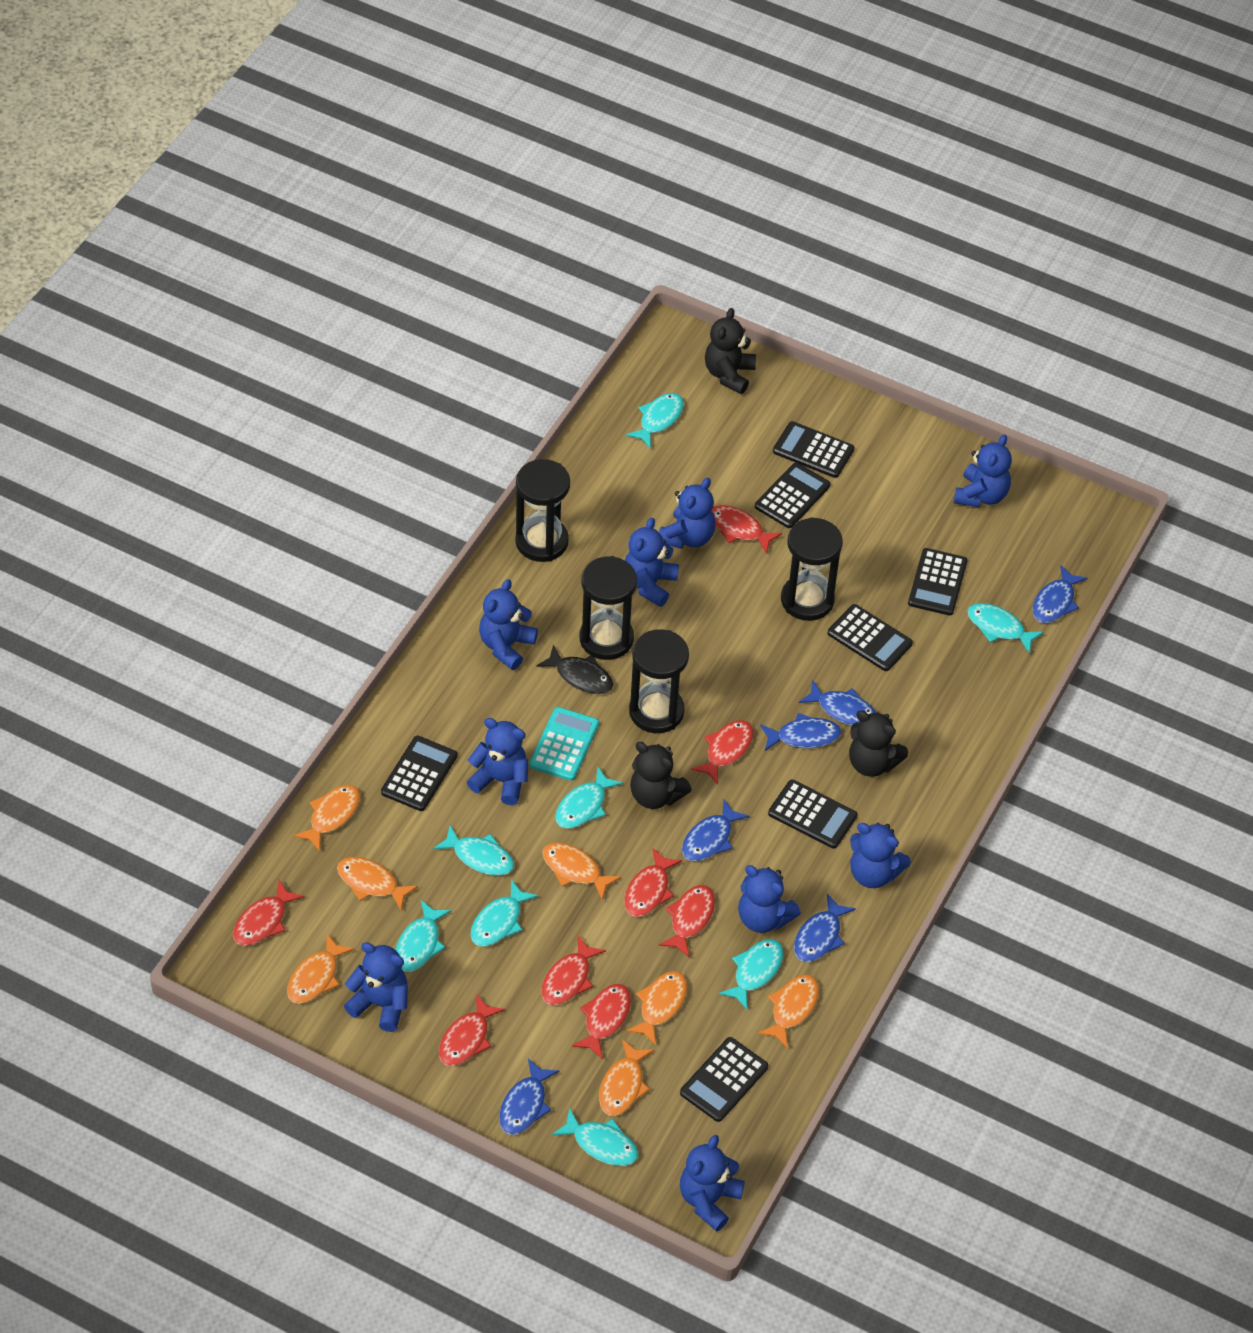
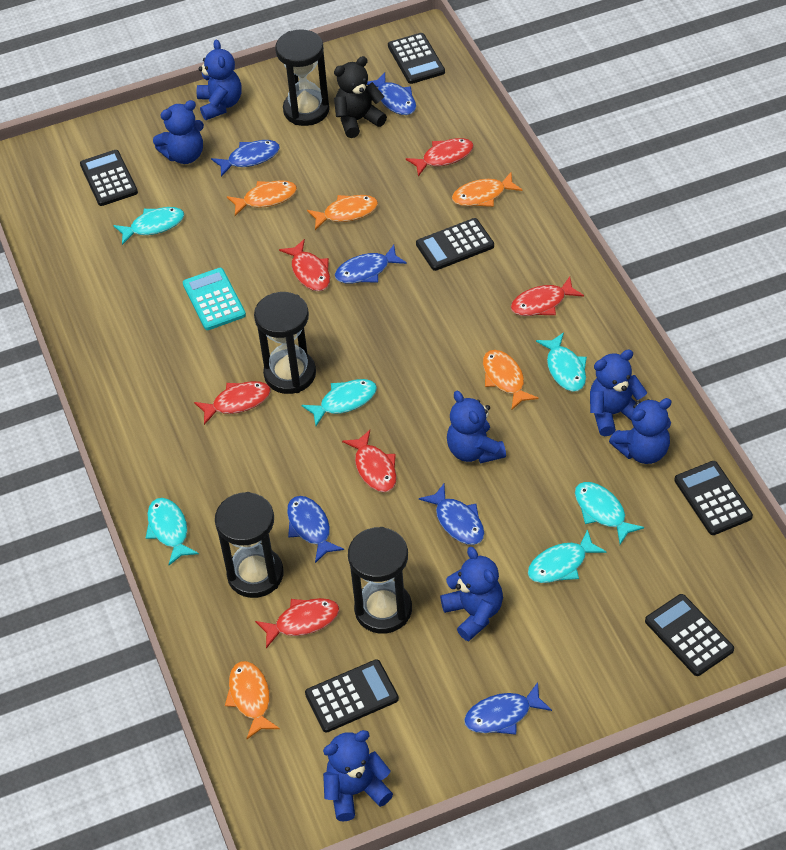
black calculator: [381,736,457,811] [680,1037,768,1122] [755,462,831,528] [768,780,857,849] [773,421,854,478] [828,604,913,671] [908,548,967,615] = 7 -> [80,150,138,206] [305,659,399,733] [388,33,445,84] [416,218,494,271] [645,594,734,676] [674,461,753,535] = 6
black fish: [536,645,613,694] = 1 -> none = 0
black teddy bear: [630,742,692,809] [705,308,756,394] [849,710,908,777] = 3 -> [334,56,387,138] = 1
blue teddy bear: [344,942,408,1032] [467,718,528,805] [479,579,538,670] [625,518,679,607] [659,477,716,549] [680,1135,745,1232] [738,865,801,933] [850,823,911,888] [954,434,1012,507] = 9 -> [153,100,204,164] [197,39,242,120] [323,730,393,822] [440,547,503,641] [447,391,506,463] [590,349,647,436] [609,398,672,464] = 7
orange fish: [287,934,355,1004] [293,785,360,851] [337,857,418,910] [542,842,621,900] [599,1039,654,1116] [626,971,687,1045] [758,974,819,1048] = 7 -> [225,661,280,739] [227,180,297,216] [307,195,378,230] [452,172,523,207] [483,350,539,410] = 5
red fish: [233,880,304,946] [439,994,505,1066] [541,935,606,1006] [572,984,631,1059] [624,848,682,917] [659,885,715,957] [691,720,753,784] [712,505,782,554] = 8 -> [194,381,271,425] [255,598,339,649] [279,239,330,291] [342,430,397,492] [406,138,474,177] [511,277,584,316] = 6
turquoise fish: [396,900,452,972] [433,825,514,876] [471,879,538,947] [552,1107,639,1166] [555,766,623,828] [626,393,684,449] [719,939,783,1010] [967,603,1044,653] = 8 -> [113,207,184,245] [146,498,199,565] [302,379,377,426] [528,529,606,583] [536,332,587,392] [575,482,644,545] = 6

